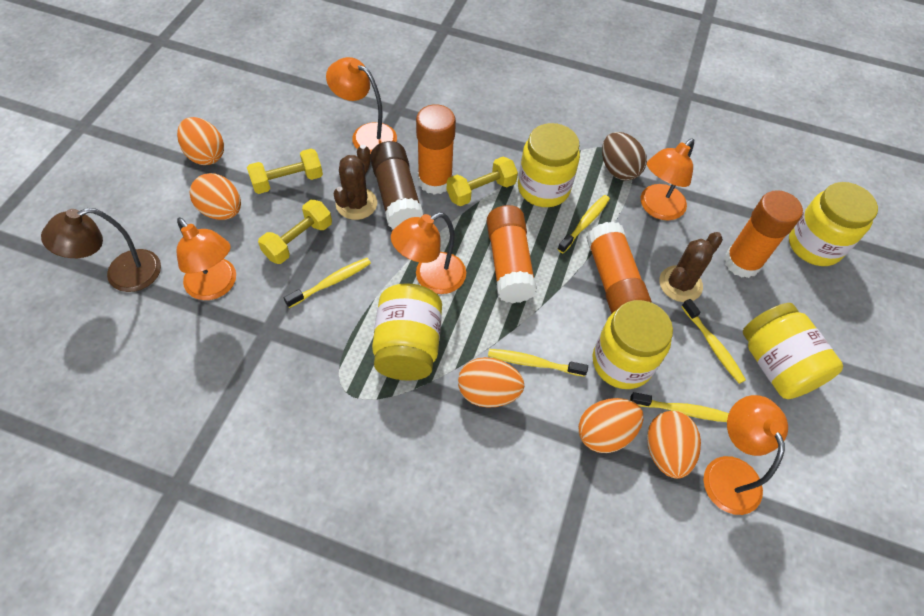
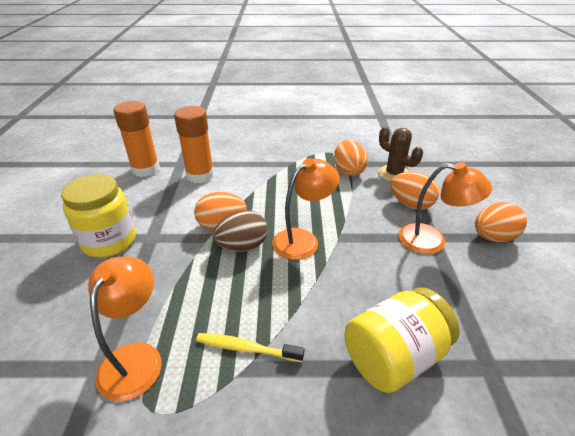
brown cactus: [334,145,377,220] [659,232,723,302] = 2 -> [378,127,423,182] = 1
brown glue stick: [370,141,423,230] = 1 -> none = 0
brown lamp: [41,208,161,292] = 1 -> none = 0
orange egg: [177,117,224,165] [190,173,241,220] [458,357,524,408] [578,398,643,453] [647,411,701,479] = 5 -> [194,192,247,231] [334,140,368,176] [390,172,439,210] [475,202,527,242] = 4
orange glue stick: [416,104,456,195] [487,205,537,303] [586,221,652,314] [724,190,803,278] = 4 -> [114,101,160,177] [174,106,214,183] = 2
orange lamp: [177,217,236,300] [326,57,397,155] [391,212,466,294] [641,139,694,220] [704,395,788,515] = 5 -> [88,257,162,401] [272,158,339,260] [398,162,492,254] = 3
yellow dumbbell: [247,148,323,194] [258,200,332,264] [447,157,518,206] = 3 -> none = 0
yellow jar: [372,283,442,381] [518,123,580,207] [592,300,673,389] [743,303,843,399] [789,182,878,266] = 5 -> [61,174,136,258] [344,288,460,393] = 2
yellow toothbrush: [284,258,371,308] [488,349,588,377] [558,195,610,253] [630,392,729,422] [681,299,746,384] = 5 -> [196,333,304,362] = 1

